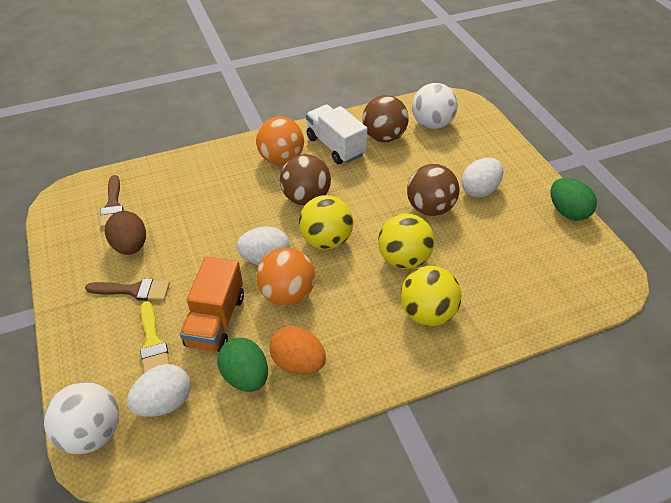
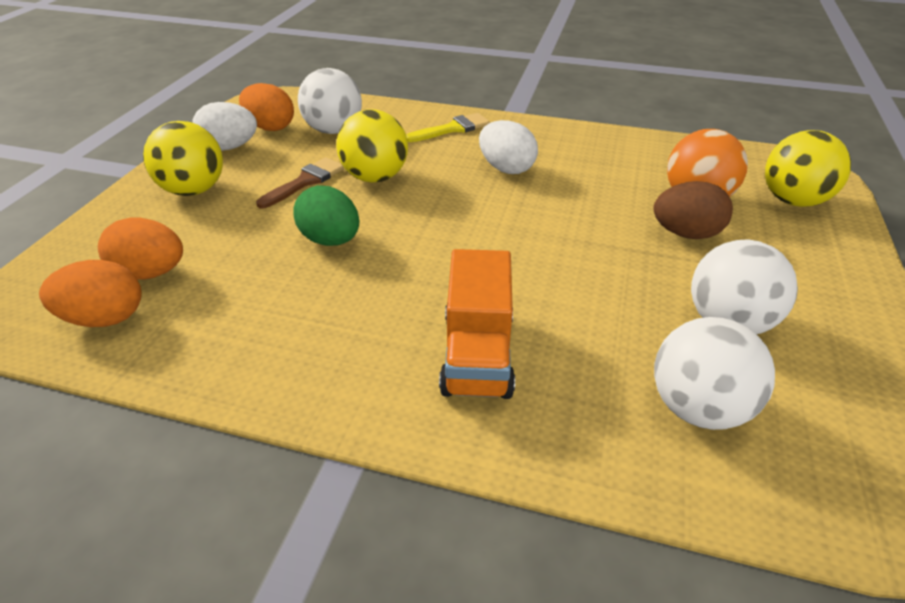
brown ball: [280,154,331,205] [362,95,409,142] [407,164,459,216] = 3 -> none = 0
brown brush: [85,279,170,301] [100,175,124,228] = 2 -> [256,157,345,209] = 1
green egg: [217,338,268,392] [551,178,597,221] = 2 -> [293,185,359,246] = 1
orange ball: [256,117,304,165] [256,247,315,306] = 2 -> [667,129,748,197] = 1
orange egg: [269,326,326,375] = 1 -> [39,260,142,327] [98,218,183,280] [239,83,294,131] = 3
white ball: [44,382,119,454] [412,83,458,129] = 2 -> [298,68,362,134] [654,317,775,430] [691,239,798,334] = 3
white egg: [127,364,191,417] [237,227,290,265] [461,158,504,197] = 3 -> [192,102,257,151] [479,120,538,174] = 2
white truck: [306,105,367,164] = 1 -> none = 0

